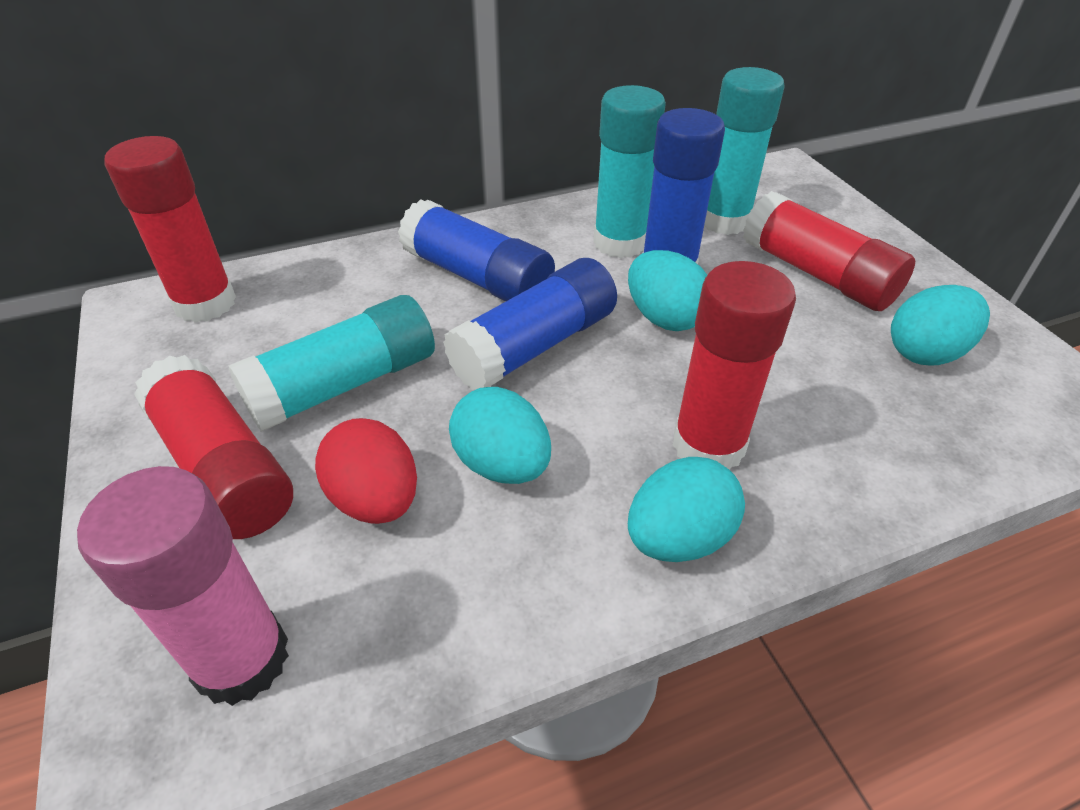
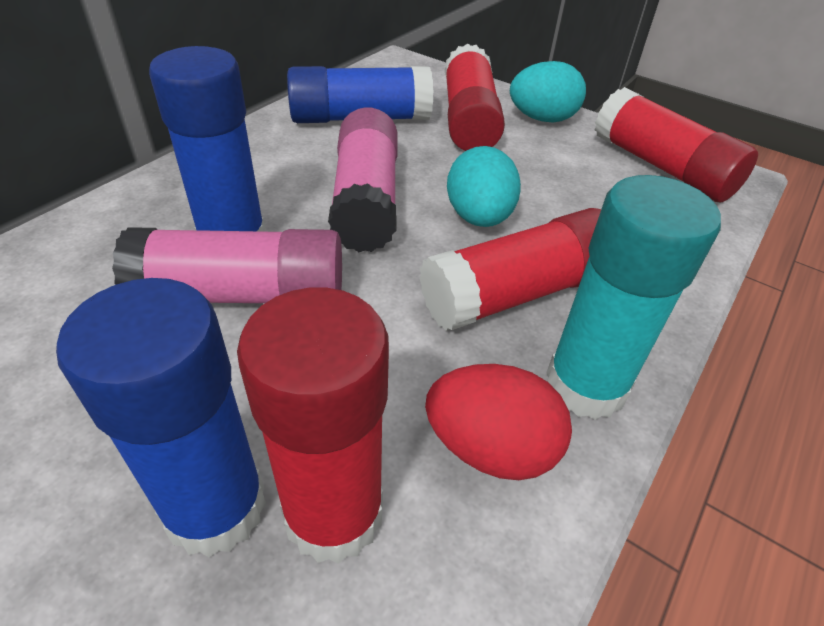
pink glue stick: [77,466,289,706] = 1 -> [112,227,342,303] [328,107,398,252] = 2
turquoise egg: [449,387,551,484] [628,250,707,331] [628,457,745,562] [891,285,990,365] = 4 -> [447,146,521,227] [510,61,586,122] = 2
turquoise glue stick: [228,295,435,432] [593,85,666,258] [704,67,785,235] = 3 -> [546,175,721,420] = 1

